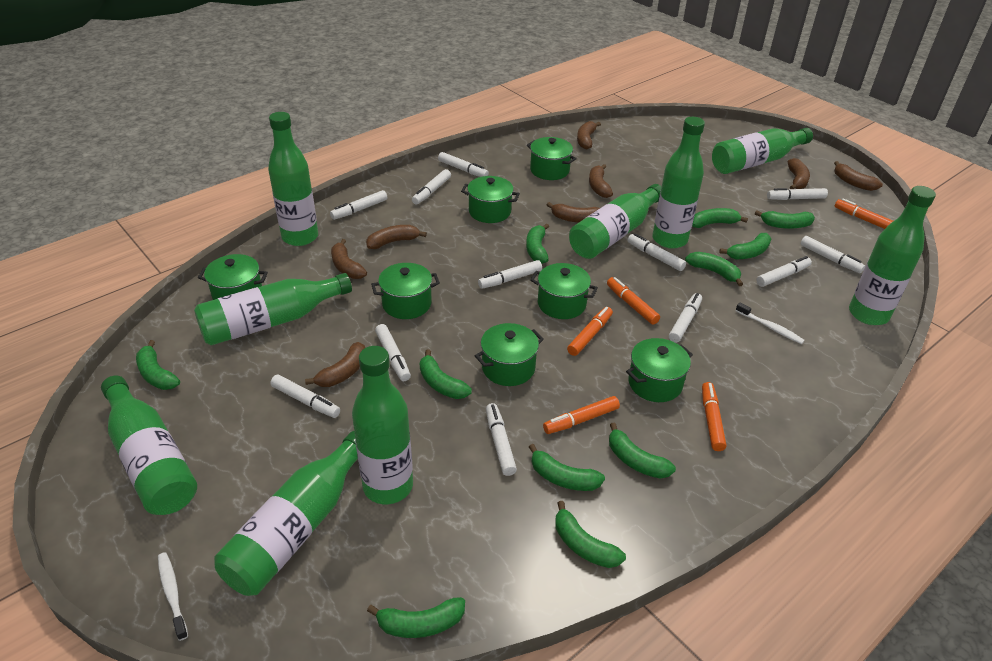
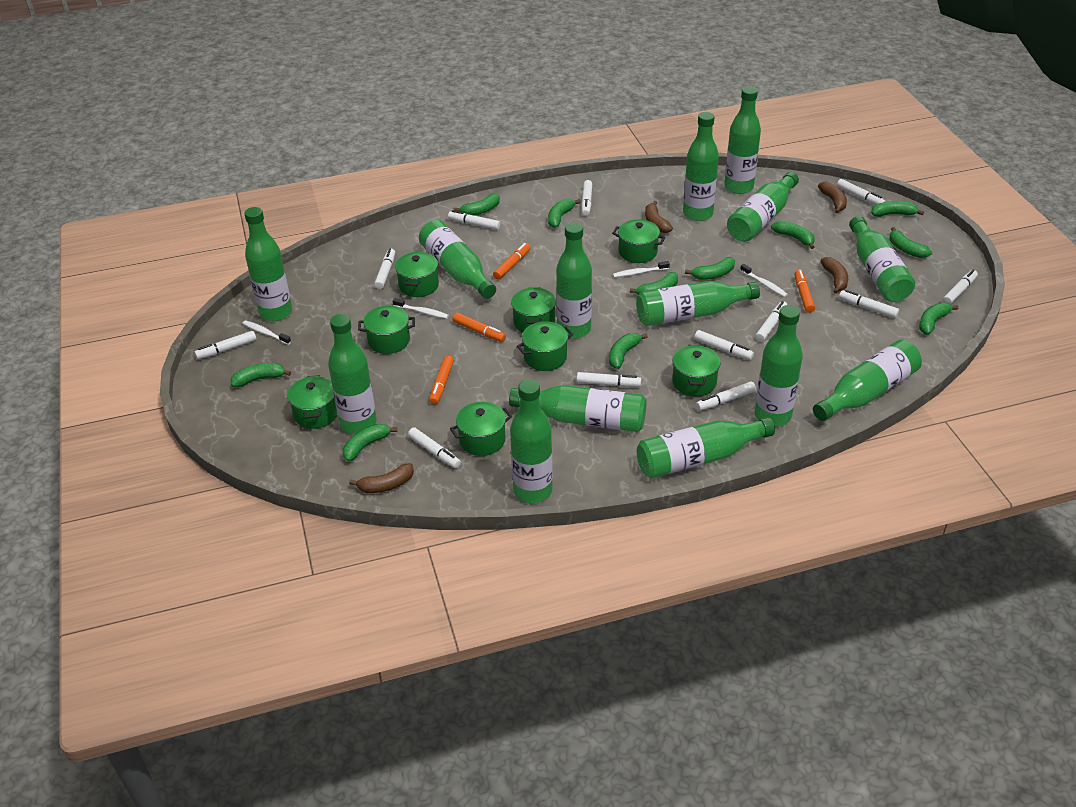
brown banana: [305,342,365,387] [331,239,367,279] [366,225,427,249] [547,202,600,223] [577,121,601,149] [589,164,613,198] [788,158,810,189] [834,161,883,191] = 8 -> [349,463,414,493] [645,201,673,233] [818,182,847,213] [820,257,848,294] = 4
green bottle: [101,376,197,515] [194,273,352,345] [214,431,358,596] [268,112,318,246] [352,346,413,504] [569,184,662,259] [652,117,705,249] [712,128,813,174] [849,186,936,325] = 9 -> [244,207,292,321] [328,314,377,434] [419,220,496,299] [509,385,647,432] [510,379,553,503] [556,222,592,339] [636,281,760,326] [637,417,775,478] [683,112,719,221] [724,86,761,194] [727,172,799,242] [755,305,803,426] [813,340,922,421] [849,216,915,302] = 14
green pot: [198,254,268,300] [371,263,440,319] [461,176,520,223] [475,323,544,386] [527,137,577,180] [530,263,598,319] [626,338,693,402] = 7 -> [288,375,338,429] [358,306,415,354] [395,252,439,297] [450,402,512,456] [511,287,556,333] [517,321,573,371] [612,219,665,263] [672,345,720,396] = 8
orange marker: [543,396,620,434] [567,307,613,356] [607,277,660,325] [702,382,726,451] [835,198,893,229] = 5 -> [429,356,454,405] [452,313,506,342] [493,243,531,280] [794,270,815,313] = 4
white toothbrush: [158,552,188,641] [736,303,805,344] = 2 -> [242,320,291,345] [393,298,449,319] [613,261,670,278] [740,264,788,297] = 4

